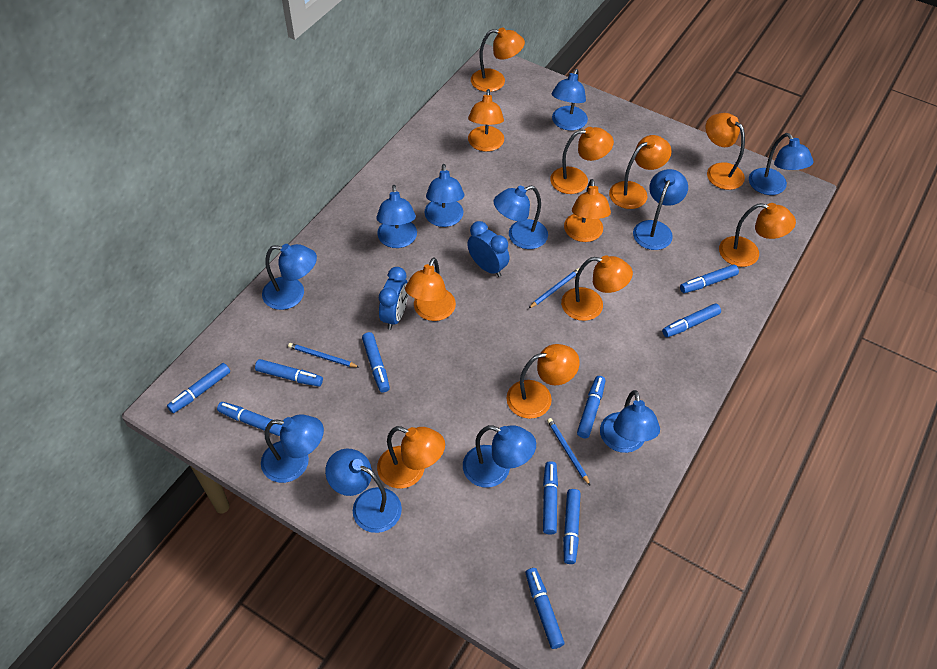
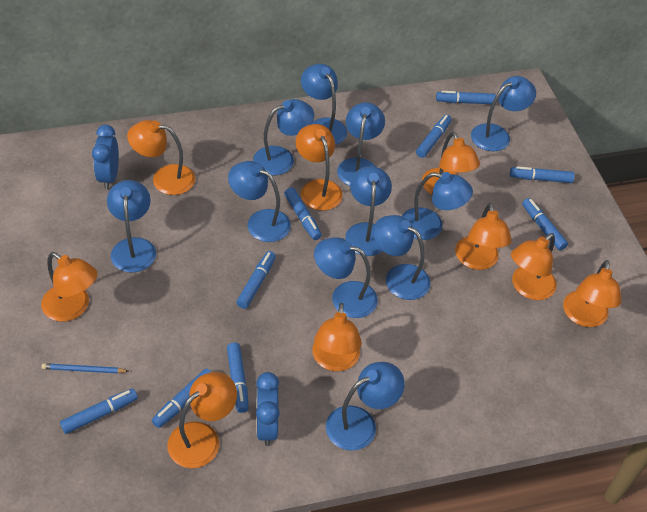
blue marker: [167,363,230,413] [217,402,282,436] [255,359,323,387] [362,332,390,392] [525,568,565,649] [543,461,558,535] [563,489,581,564] [577,376,605,438] [662,303,721,337] [680,264,739,293] = 10 -> [60,389,138,434] [152,368,211,428] [227,343,249,413] [236,251,276,309] [284,187,322,240] [416,115,452,158] [436,91,496,104] [510,166,575,183] [522,198,568,251] = 9
blue pencil: [288,343,359,368] [528,268,579,309] [547,418,590,485] = 3 -> [41,363,129,374] = 1
orange lamp: [377,426,445,489] [405,258,456,321] [468,89,504,152] [471,27,525,92] [507,344,580,419] [550,127,614,194] [561,255,633,321] [564,179,611,242] [609,135,671,209] [705,113,745,190] [719,203,796,267] = 11 -> [41,252,98,322] [127,120,195,195] [168,372,237,468] [296,124,343,210] [312,303,362,371] [422,132,480,195] [455,203,512,270] [511,233,557,300] [563,260,621,327] = 9

